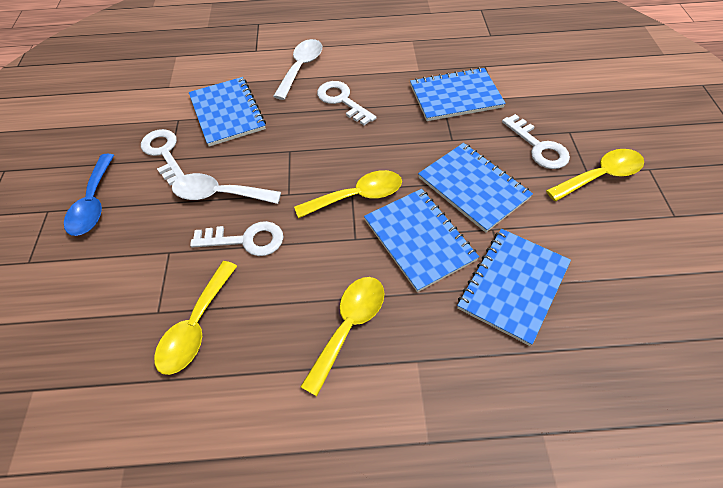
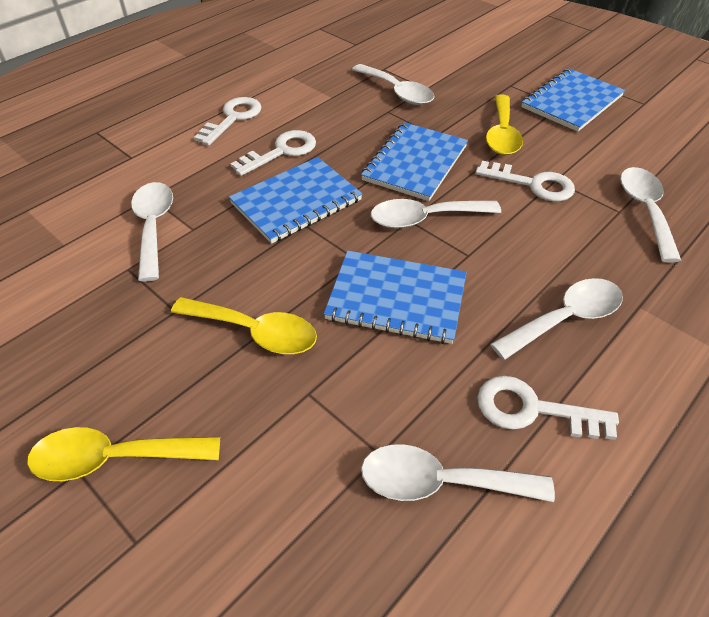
blue notebook: [189,77,266,147] [364,189,479,292] [410,67,506,121] [418,143,533,233] [457,229,571,346] = 5 -> [229,157,363,244] [324,251,467,344] [361,122,468,201] [521,68,625,132] = 4
blue spoon: [64,154,114,236] = 1 -> none = 0
white spoon: [172,173,281,204] [273,39,322,100] = 2 -> [131,182,173,282] [352,64,434,105] [361,444,555,502] [371,199,501,229] [490,278,623,360] [620,167,682,262] = 6
yellow spoon: [154,261,237,375] [294,170,402,218] [300,277,384,396] [546,149,644,201] = 4 -> [27,427,220,481] [171,297,317,354] [486,94,523,155] = 3

